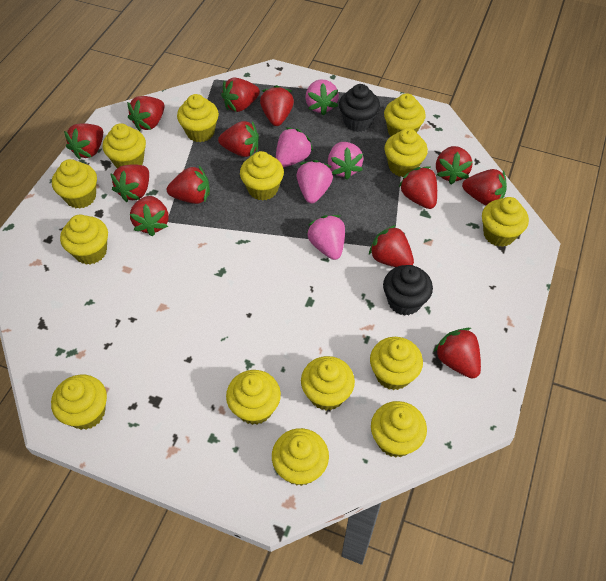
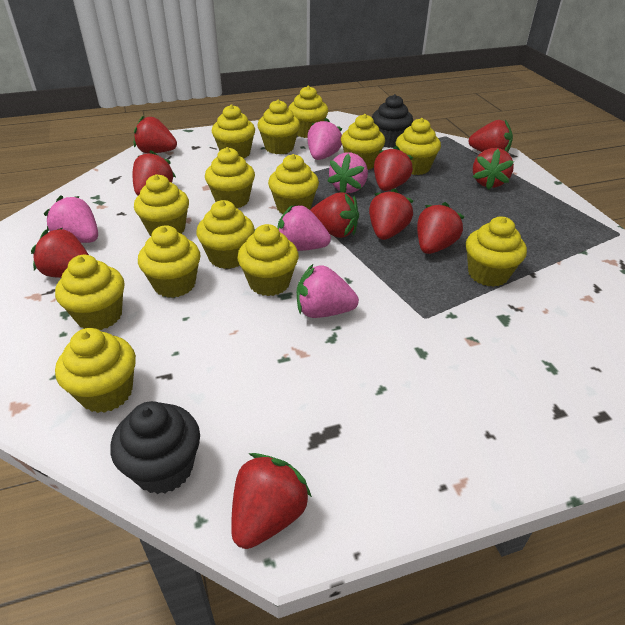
red strawberry: [64,123,103,160] [110,164,149,202] [127,96,165,131] [130,196,168,236] [167,166,210,204] [218,121,259,157] [221,77,260,112] [260,85,294,126] [369,225,414,267] [399,166,437,209] [434,328,481,379] [436,146,472,184] [462,169,507,205] = 13 -> [31,228,89,278] [133,150,176,196] [134,115,177,153] [231,453,312,549] [310,193,359,238] [369,188,414,240] [374,146,413,191] [417,202,464,254] [468,120,513,152] [473,148,514,190] = 10

